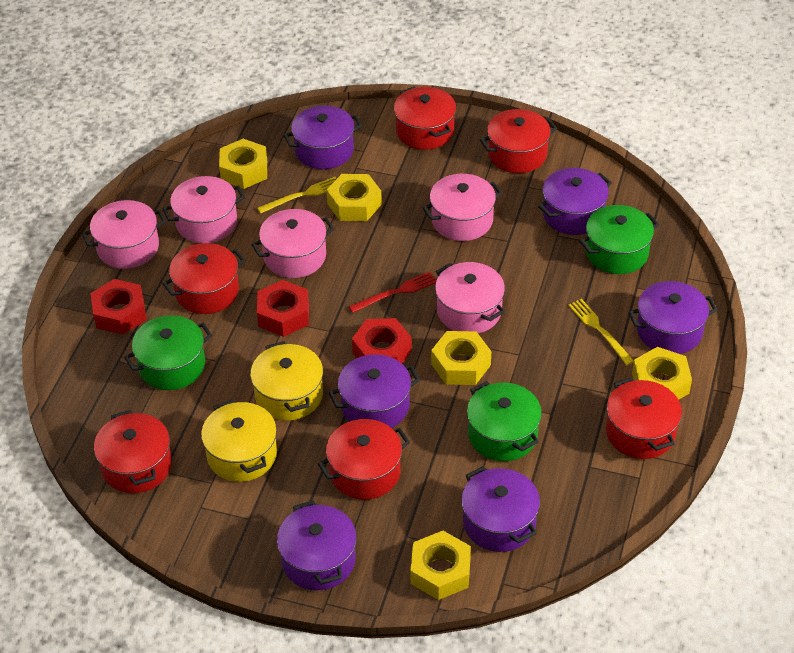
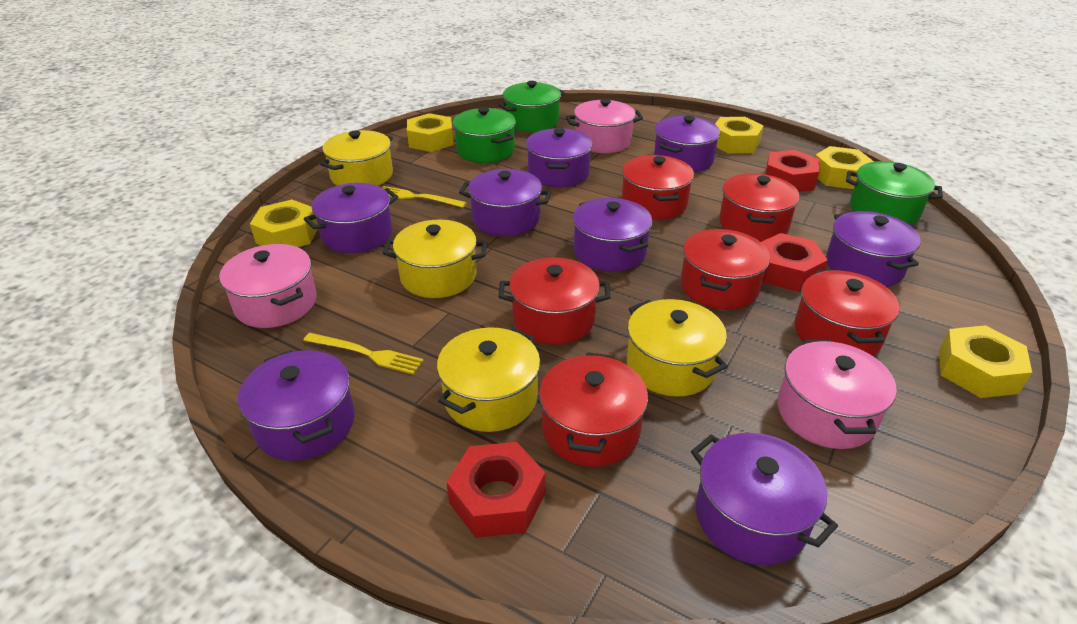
pink pot: [82,200,166,269] [162,176,245,243] [251,209,334,278] [423,174,503,241] [435,262,505,333] = 5 -> [219,244,317,328] [566,99,643,153] [777,340,897,449] = 3
purple pot: [277,500,357,590] [284,105,362,169] [329,354,420,428] [461,466,540,552] [538,168,612,235] [628,281,717,354] = 6 -> [238,350,355,461] [304,183,398,253] [459,169,552,236] [526,128,593,187] [573,198,652,272] [654,116,720,172] [691,433,838,565] [826,211,921,287] = 8
red fork: [348,272,437,313] = 1 -> none = 0
yellow pot: [201,400,277,482] [250,341,323,421] = 2 -> [320,130,393,186] [383,220,487,298] [437,327,540,432] [627,299,728,397] = 4

